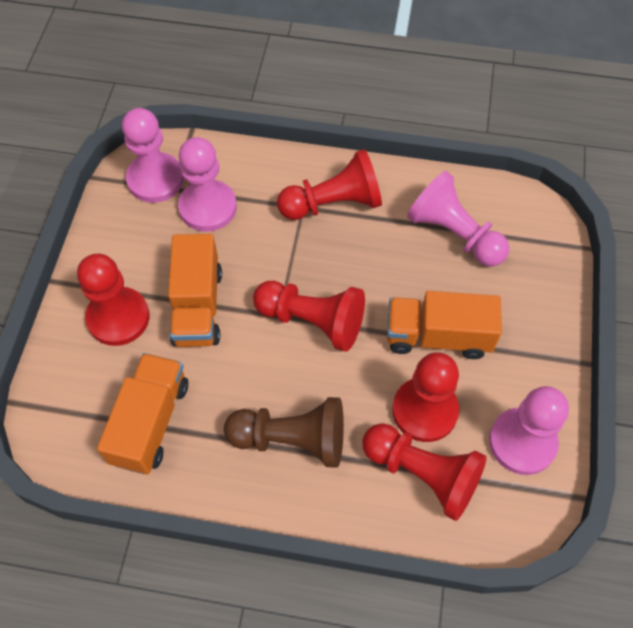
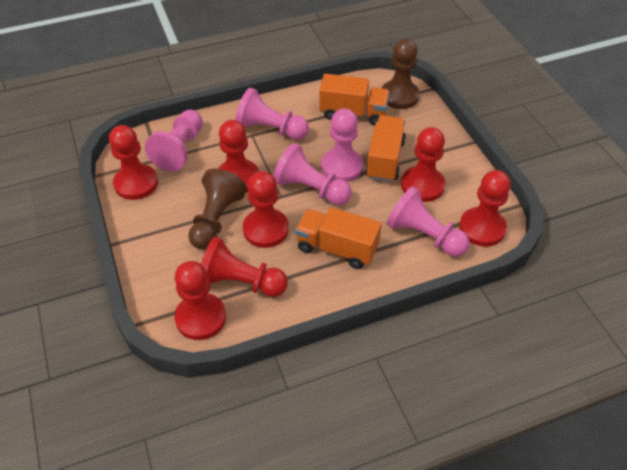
brown pawn: [224,397,344,468] = 1 -> [188,168,247,249] [382,39,420,109] = 2
pink pawn: [122,108,184,203] [178,137,237,232] [407,171,509,267] [489,386,569,475] = 4 -> [145,110,203,172] [235,88,309,140] [273,143,351,205] [321,108,364,182] [387,186,469,257] = 5
red pawn: [77,254,150,346] [253,281,365,352] [277,149,382,220] [362,423,487,521] [392,352,459,442] = 5 -> [109,125,158,200] [174,261,226,340] [201,237,288,297] [218,120,259,193] [243,171,289,248] [401,127,445,202] [459,170,511,247] = 7

